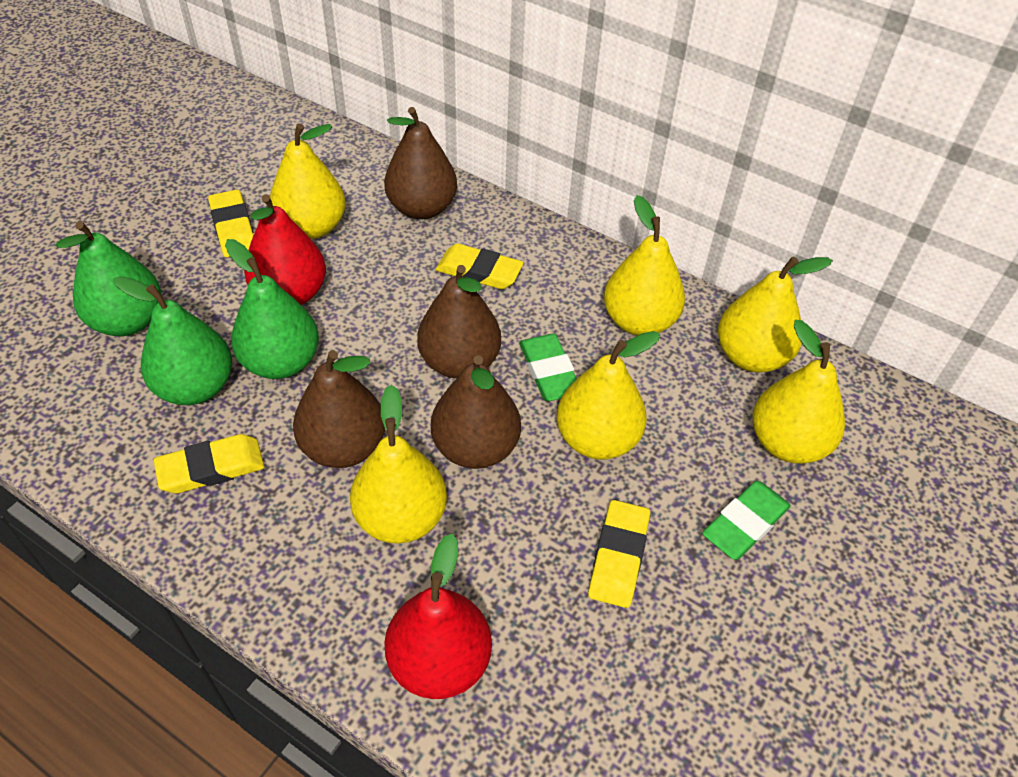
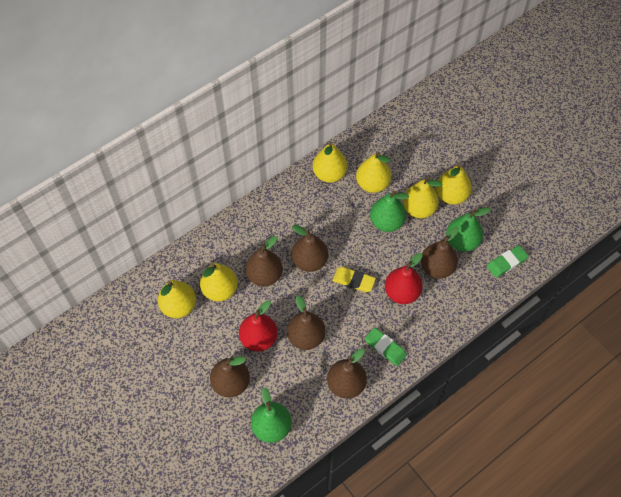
brown pear: [293,350,385,468] [384,107,457,219] [417,265,501,378] [431,355,521,469] = 4 -> [210,357,250,397] [245,236,283,287] [287,295,325,350] [292,225,328,272] [327,349,367,399] [421,227,459,279] = 6
yellow eraser: [154,434,264,494] [208,190,253,257] [436,244,524,289] [588,500,650,608] = 4 -> [333,267,376,292] = 1

